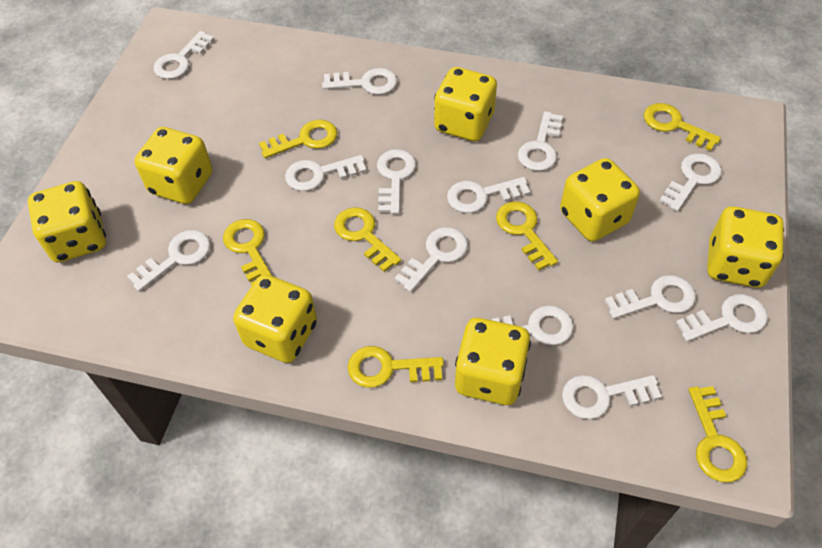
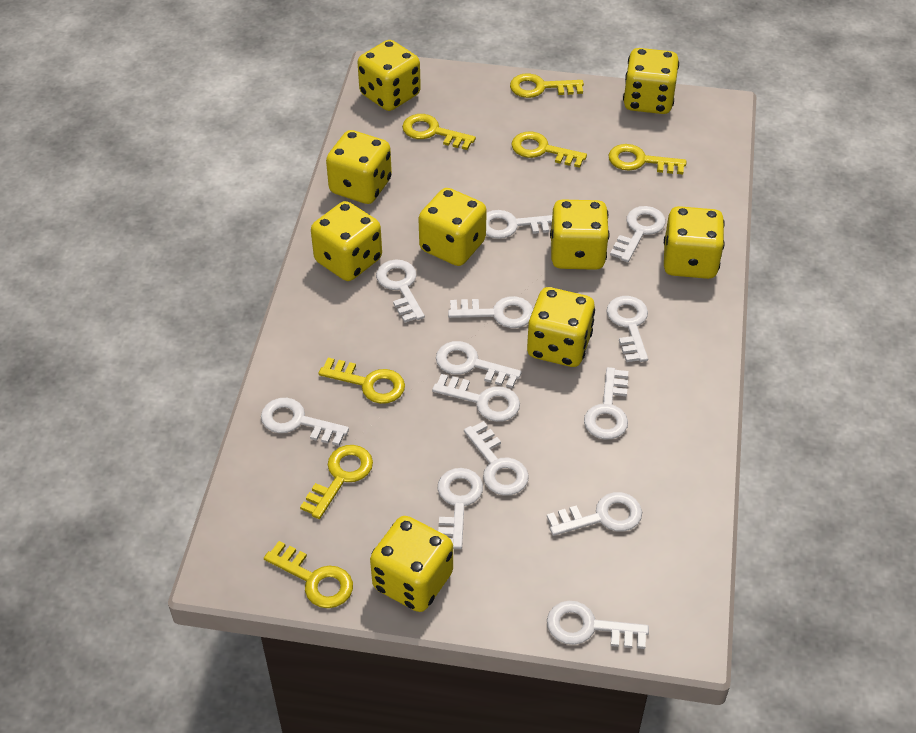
yellow dice: [28,181,106,262] [135,127,213,204] [233,274,317,363] [434,67,497,141] [455,318,531,405] [560,158,640,242] [707,206,784,288] = 7 -> [311,201,382,281] [326,130,392,204] [357,40,421,111] [370,516,453,612] [418,188,487,266] [527,287,595,367] [550,200,609,270] [623,48,679,114] [664,206,725,279] = 9

